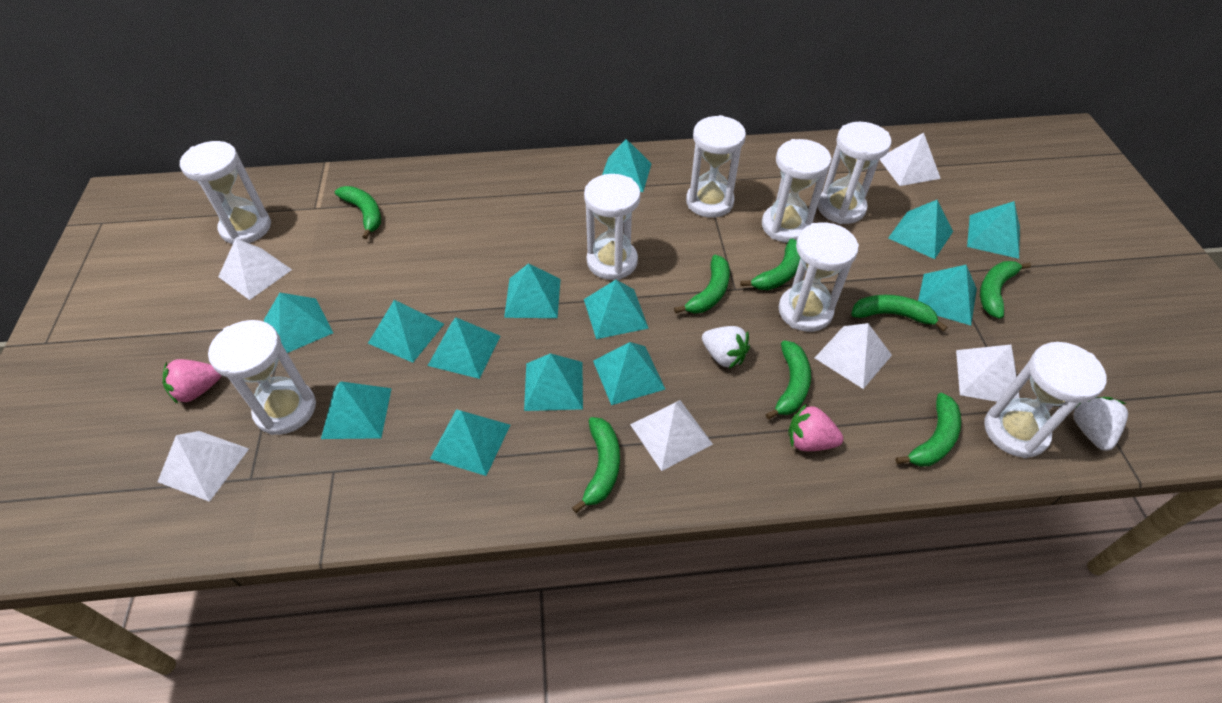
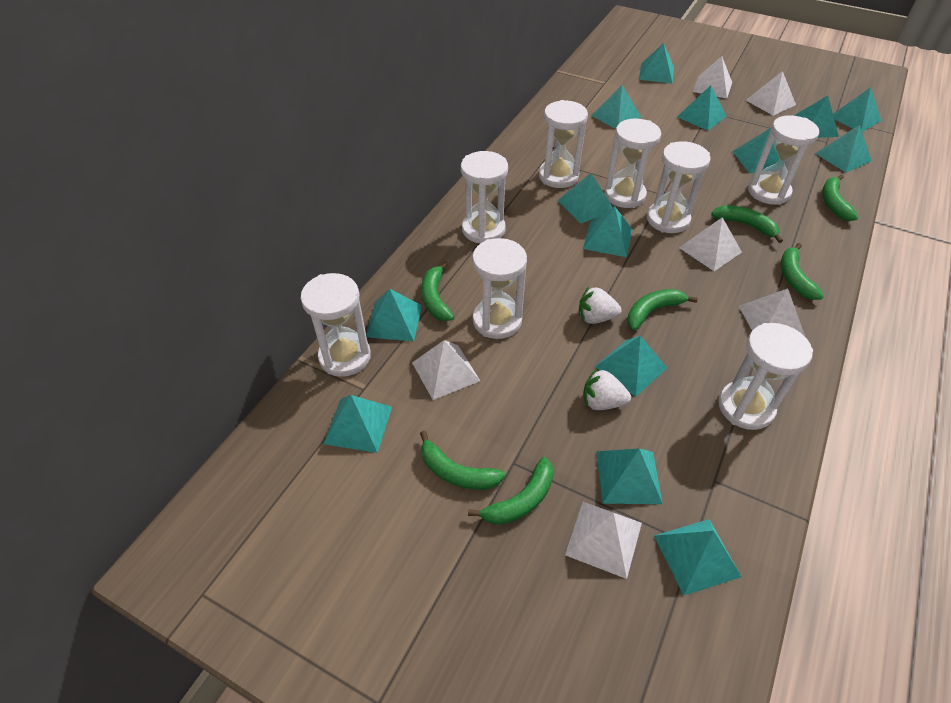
green banana: [335,186,381,239] [572,417,620,513] [674,255,730,314] [740,239,800,290] [765,340,811,419] [851,295,947,332] [896,393,961,467] [980,261,1031,319] = 8 -> [420,431,506,490] [421,261,454,321] [468,457,554,525] [627,289,698,330] [711,206,783,243] [781,243,824,300] [822,175,859,221] = 7
pink strawberry: [163,359,222,404] [788,404,843,451] = 2 -> none = 0
turquoise pyramid: [264,293,333,353] [321,381,392,439] [368,300,444,363] [428,317,501,379] [430,409,510,476] [504,263,561,318] [524,353,583,411] [584,280,649,339] [593,342,665,405] [602,139,652,192] [888,200,953,259] [918,265,977,325] [967,201,1020,259] = 13 -> [323,395,392,453] [366,289,422,341] [557,173,613,224] [583,206,633,257] [591,85,641,129] [595,336,667,397] [596,448,663,504] [639,43,674,84] [654,519,742,596] [677,85,726,130] [732,128,779,174] [794,96,839,138] [815,125,872,173] [833,87,881,132] = 14

